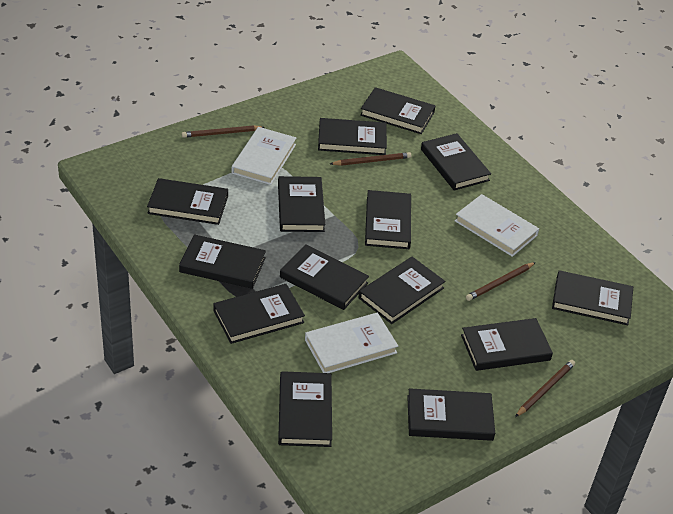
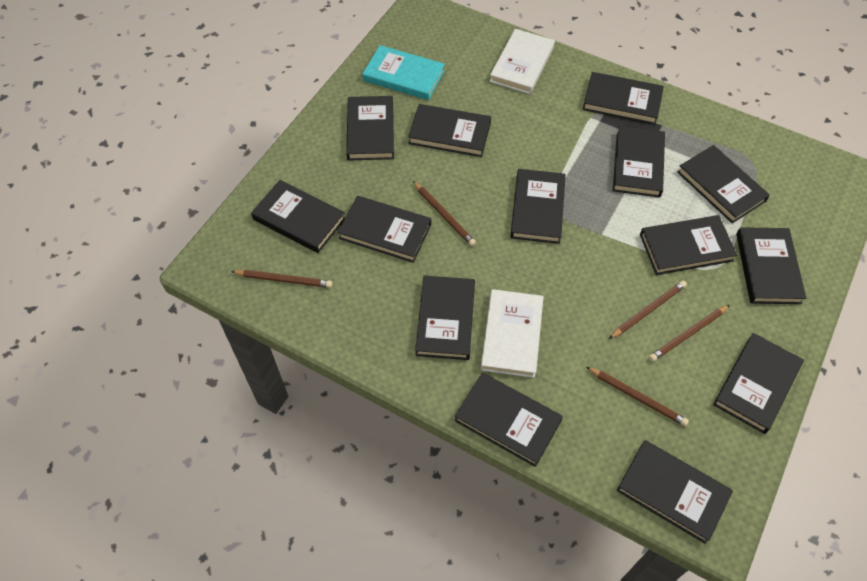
brown pencil: [182,125,265,138] [330,152,411,166] [466,262,536,301] [515,360,575,417] = 4 -> [231,270,333,288] [413,181,476,246] [586,367,689,426] [609,281,687,339] [649,305,730,362] = 5
turquoise book: none = 0 -> [362,45,445,100] = 1
white book: [232,127,296,185] [305,313,398,373] [455,194,539,257] = 3 -> [481,289,544,378] [490,29,555,94] = 2

